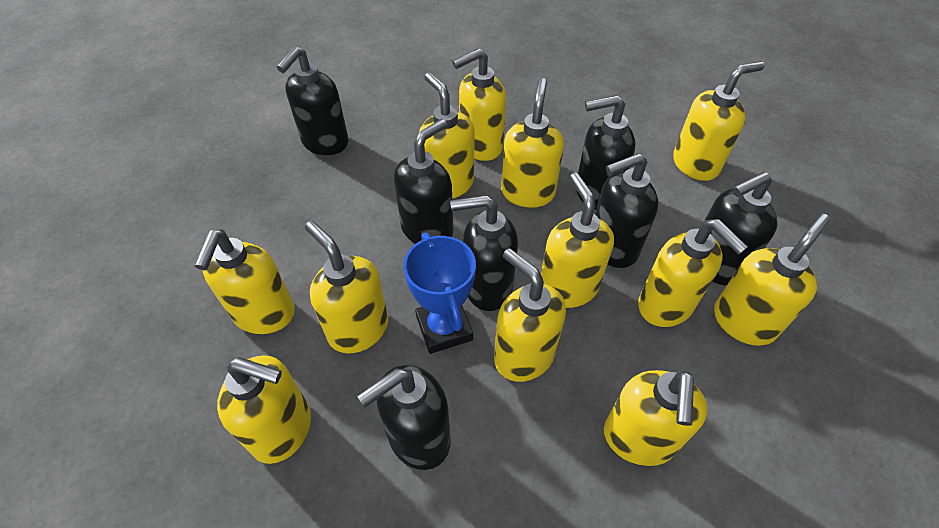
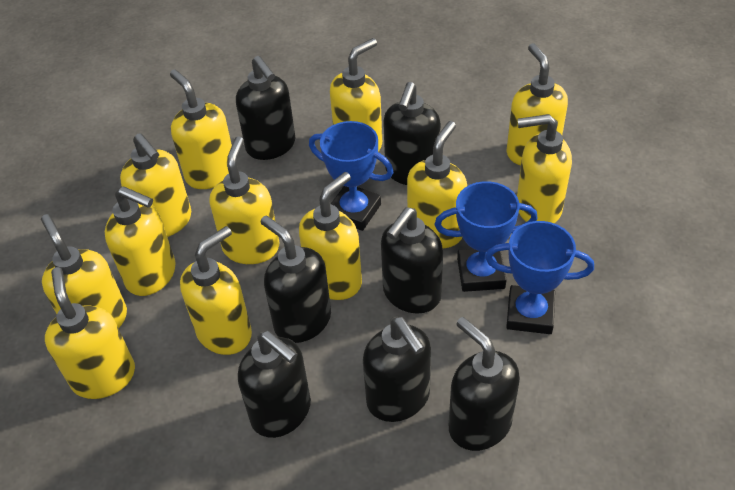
blue trophy: [403,232,476,354] = 1 -> [309,121,394,231] [435,181,538,292] [485,221,594,334] = 3

